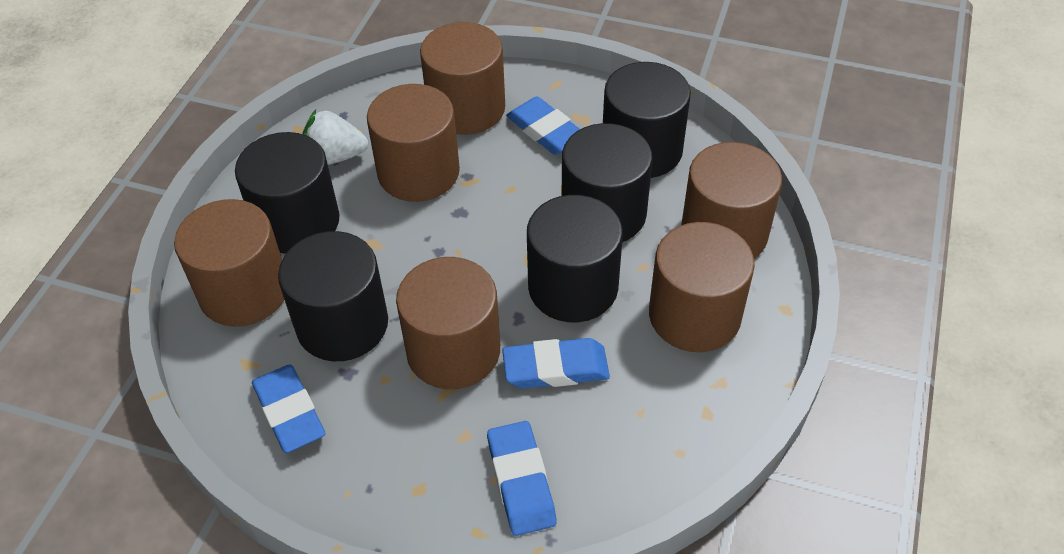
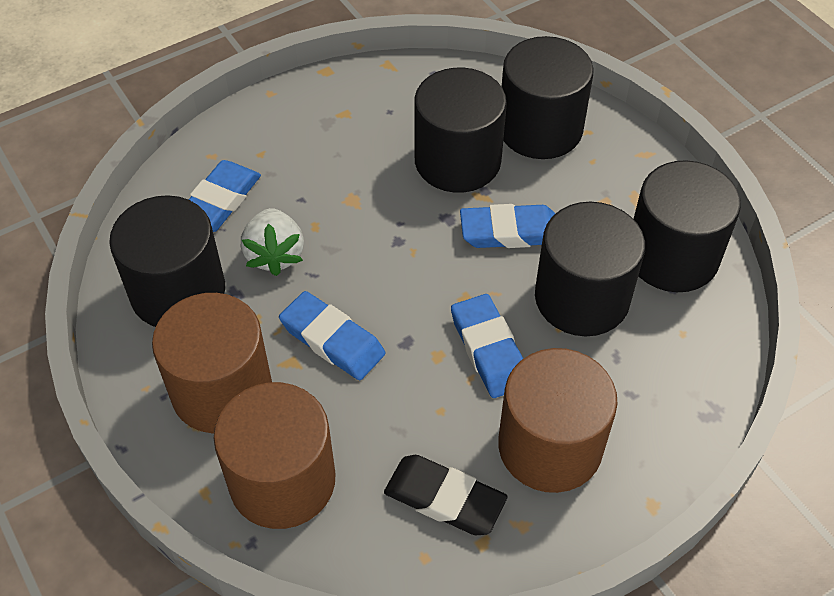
black eraser: none = 0 -> [384,455,508,535] = 1
brown cylinder: [174,199,284,327] [367,84,460,202] [396,257,500,389] [420,22,505,135] [649,222,755,352] [681,142,782,258] = 6 -> [152,293,272,433] [214,382,336,529] [498,348,618,493] = 3

